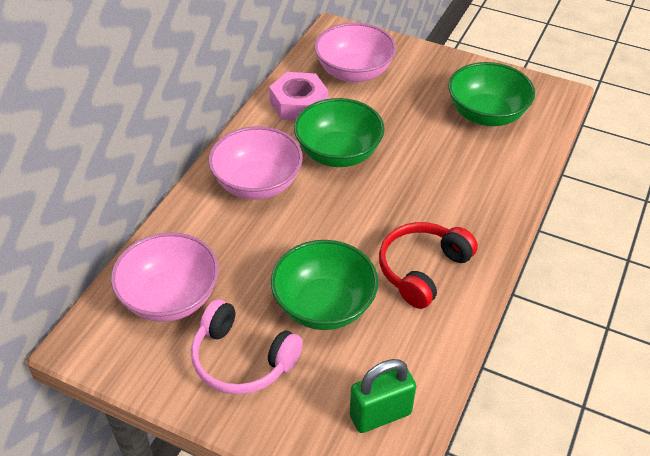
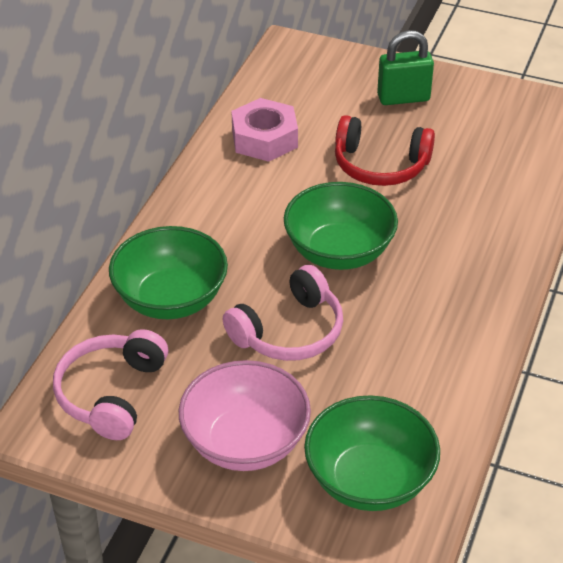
pink bowl: [111,232,219,322] [209,126,303,200] [315,23,396,83] = 3 -> [179,360,311,471] = 1
pink headphones: [191,299,303,395] = 1 -> [53,329,168,440] [223,265,343,361] = 2

